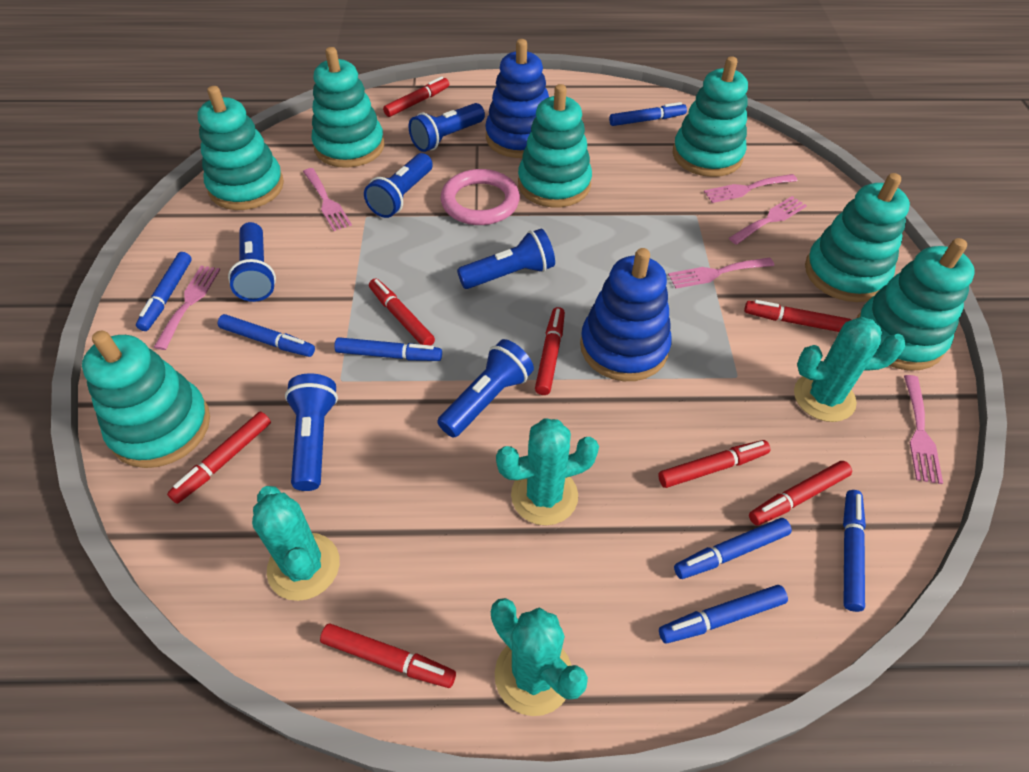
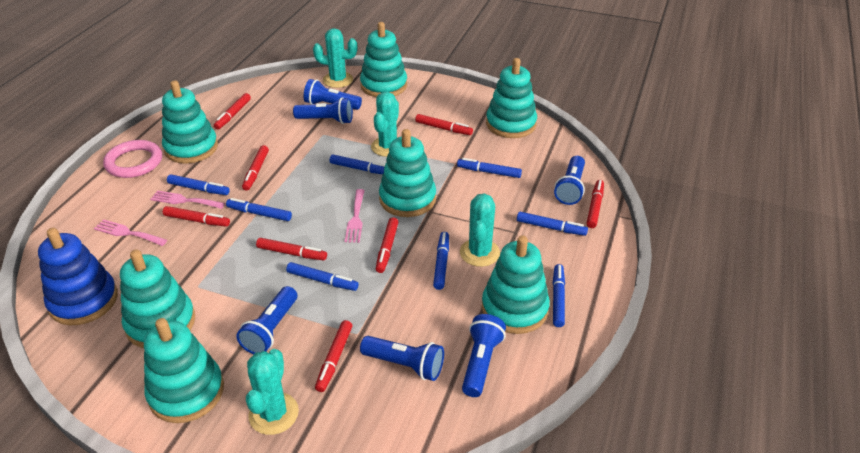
blue marker: [136,252,192,331] [218,314,315,357] [334,337,442,361] [609,102,687,126] [659,585,788,644] [674,518,792,579] [843,490,866,612] = 7 -> [167,174,230,195] [226,198,292,221] [286,262,358,291] [330,155,385,174] [433,232,449,290] [457,158,522,178] [517,212,588,236] [553,264,565,327] = 8
blue stacking toy: [485,39,549,158] [580,248,672,381] = 2 -> [38,228,118,325] = 1
pink fork: [154,266,220,350] [303,168,352,231] [668,257,774,289] [704,174,798,203] [729,196,807,245] [904,375,943,484] = 6 -> [94,219,167,246] [150,190,225,209] [345,189,365,243] = 3

